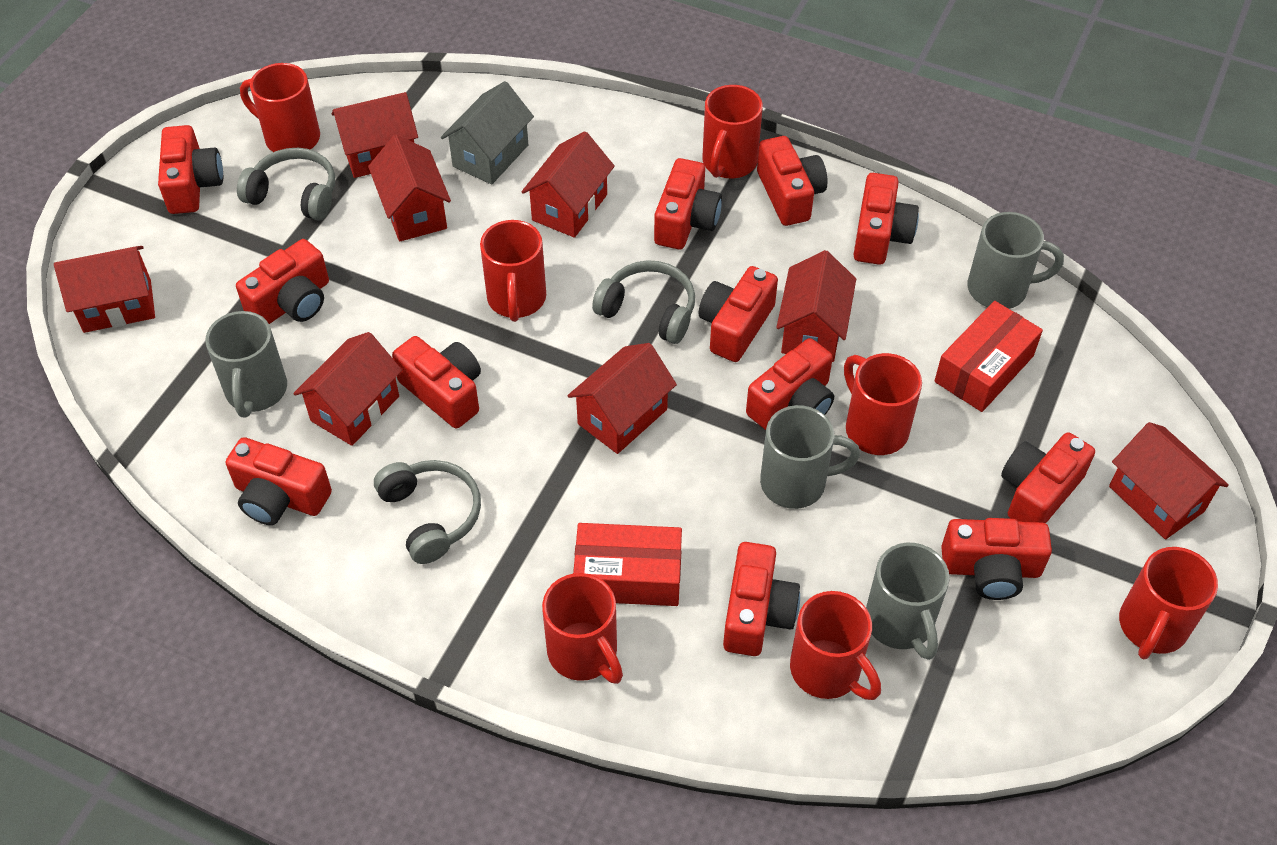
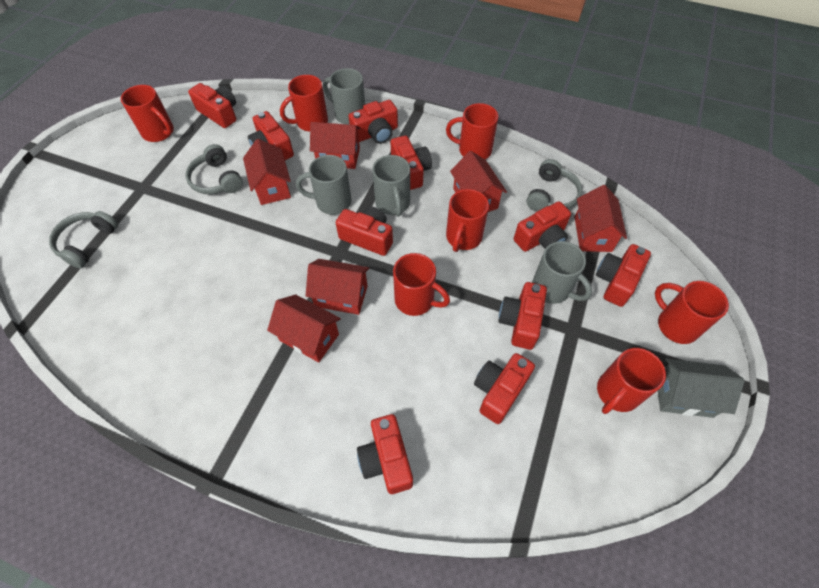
red box: [573,523,682,606] [935,301,1043,412] = 2 -> none = 0
red camera: [158,125,223,214] [226,437,332,525] [236,239,329,324] [392,336,481,429] [654,158,722,249] [699,266,778,362] [723,542,800,656] [746,338,834,430] [757,136,828,226] [854,173,919,265] [941,518,1052,600] [1001,432,1095,523] = 12 -> [188,83,236,128] [248,111,294,160] [336,206,393,256] [348,100,398,144] [357,414,413,494] [390,136,432,190] [474,353,535,424] [498,282,547,350] [514,201,571,252] [596,244,651,307] = 10
red house: [54,246,155,333] [293,332,402,446] [332,92,418,178] [368,135,451,241] [522,131,615,238] [567,343,677,454] [776,250,856,362] [1109,422,1229,539] = 8 -> [243,139,291,205] [267,294,341,363] [305,259,369,315] [310,122,361,169] [450,151,507,212] [574,185,627,252] = 6

